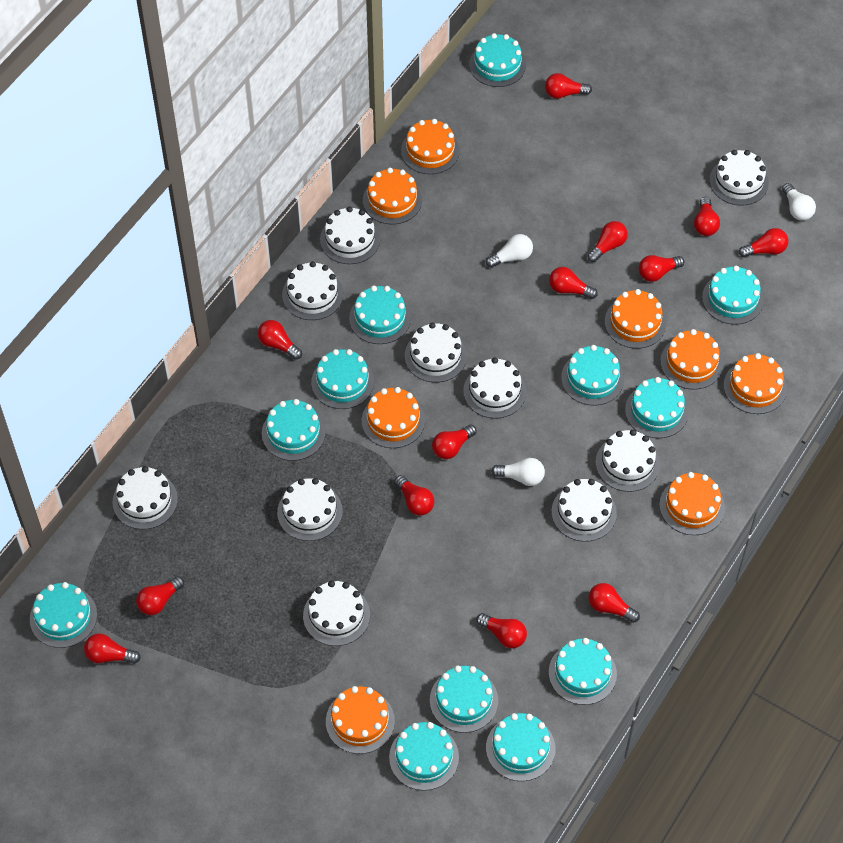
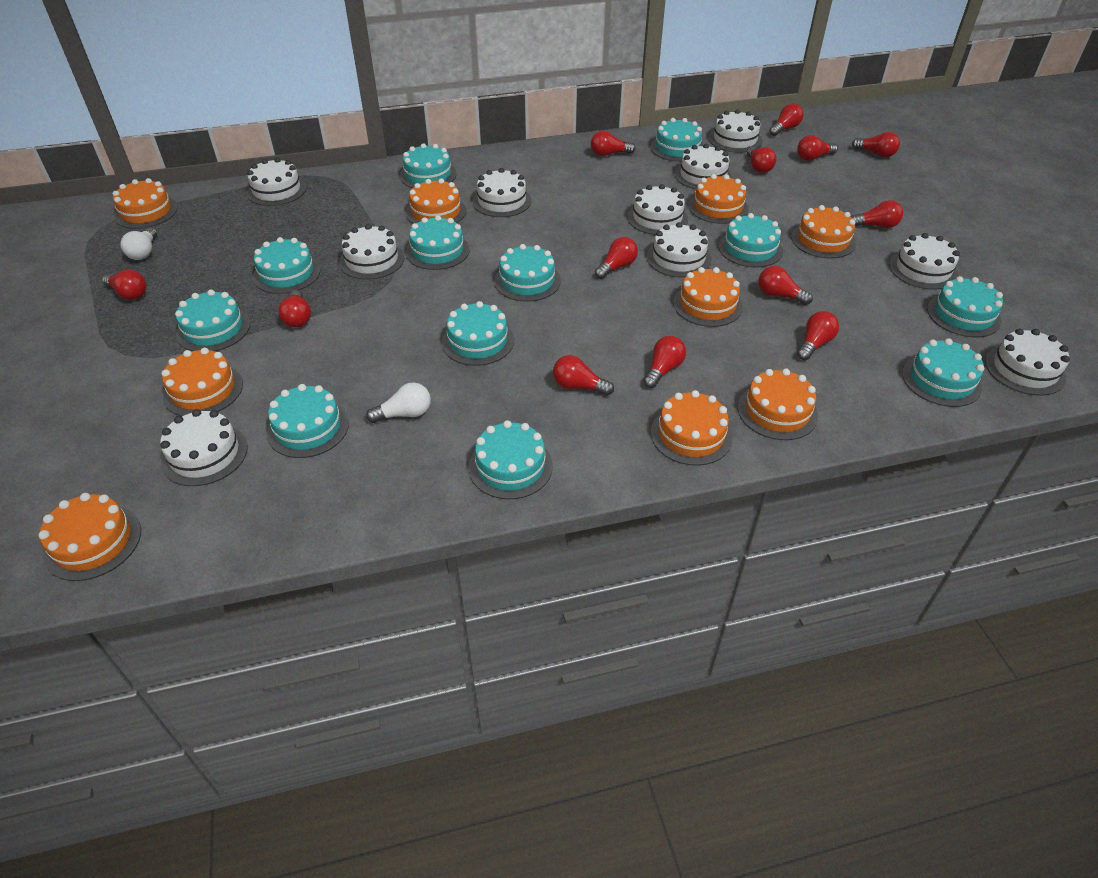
orange cake: [326,686,395,754] [362,387,425,448] [363,168,422,224] [401,119,460,174] [605,289,666,349] [659,472,725,535] [660,329,723,390] [724,353,787,414] = 8 -> [38,493,141,581] [113,178,178,229] [161,348,243,417] [406,179,466,224] [651,390,733,466] [673,267,743,327] [688,174,749,224] [738,368,818,440] [791,205,856,259] = 9
white light bulb: [486,234,533,268] [491,458,545,486] [782,183,816,221] = 3 -> [120,227,157,260] [366,383,431,423] = 2

